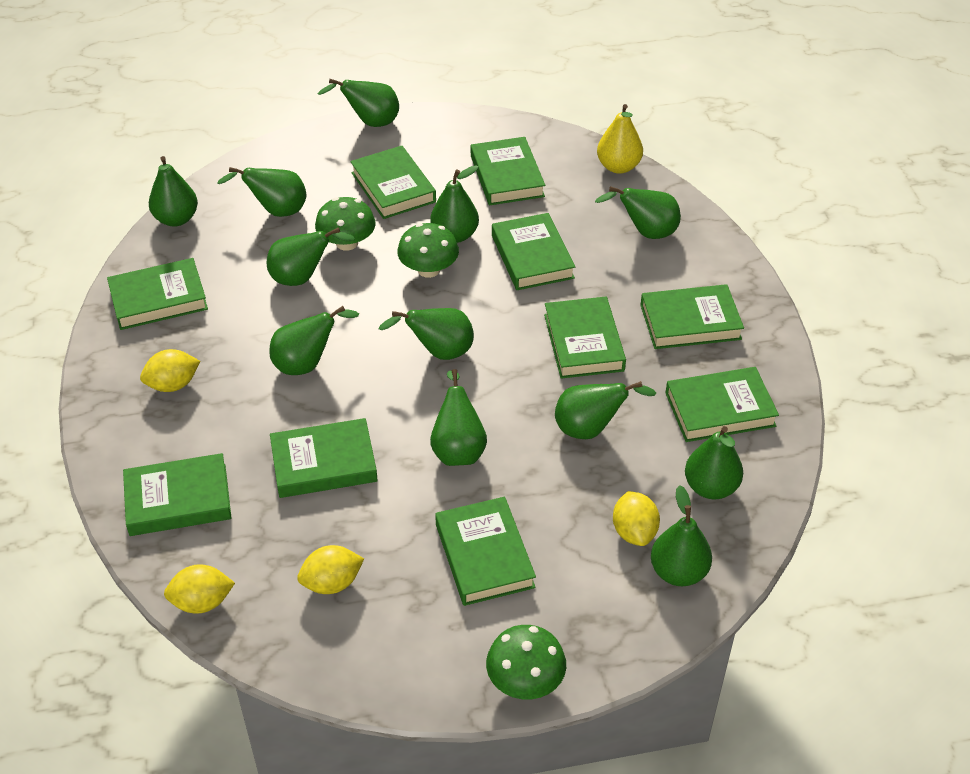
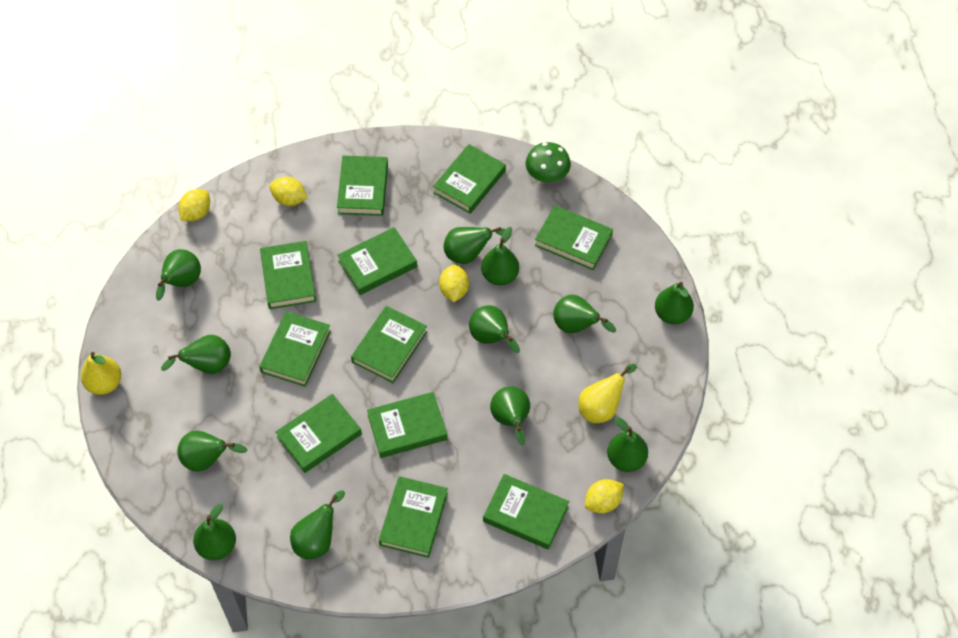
green book: [107,258,208,330] [123,453,231,536] [270,418,378,498] [350,146,436,219] [435,497,536,606] [471,137,545,205] [492,213,576,290] [544,297,626,379] [640,284,744,349] [665,367,779,442] = 10 -> [259,311,331,387] [260,241,316,309] [275,394,362,473] [337,156,388,216] [337,227,417,295] [351,306,427,383] [367,392,447,458] [379,476,448,558] [433,144,506,214] [483,474,569,550] [535,205,613,270] = 11
green mushroom: [315,197,376,251] [397,223,459,278] [486,625,566,699] = 3 -> [526,142,571,182] = 1
yellow pear: [597,104,643,174] = 1 -> [81,352,121,395] [579,364,637,423] = 2

